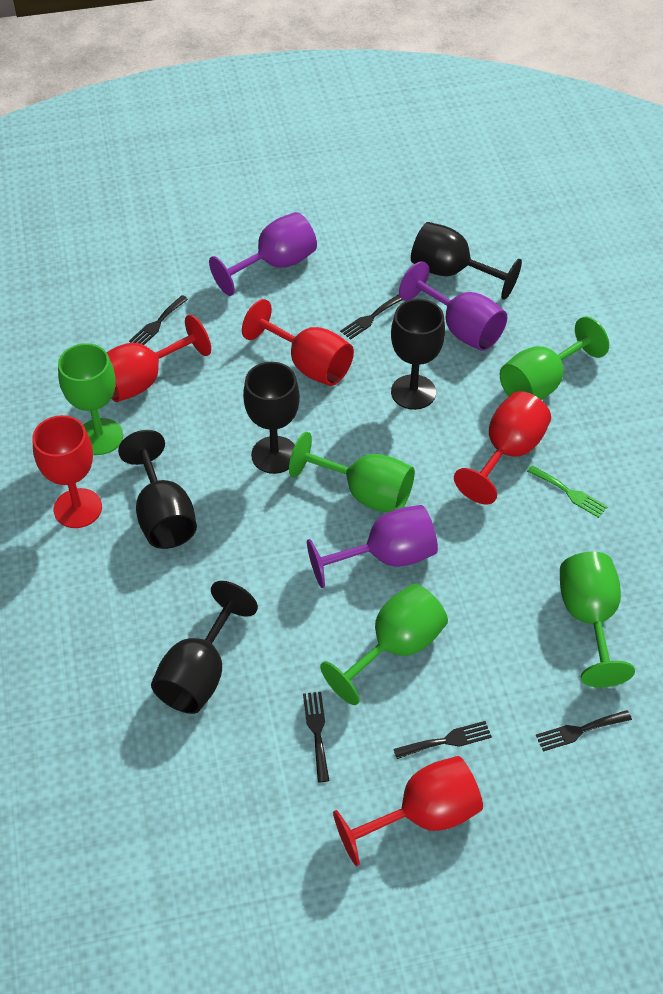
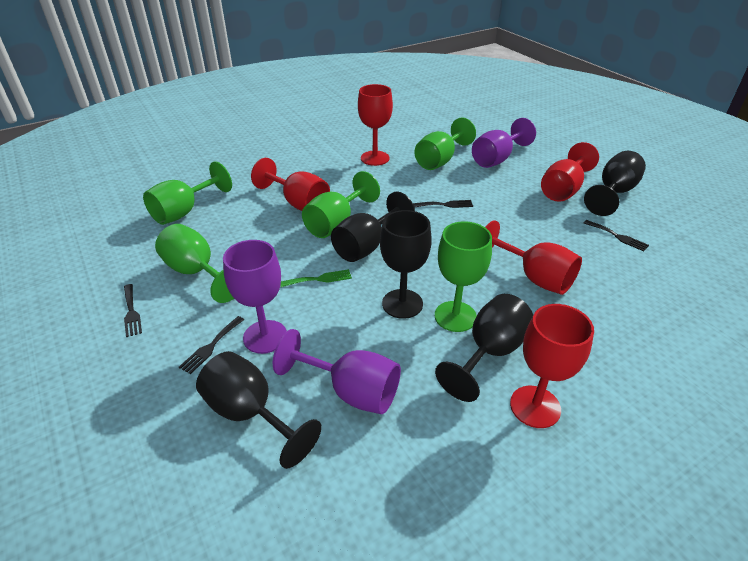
black fork: [129,295,188,345] [303,692,329,782] [340,294,403,340] [394,721,492,759] [536,710,632,751] = 5 -> [124,284,142,337] [179,316,244,374] [413,200,473,208] [584,220,649,251] = 4

